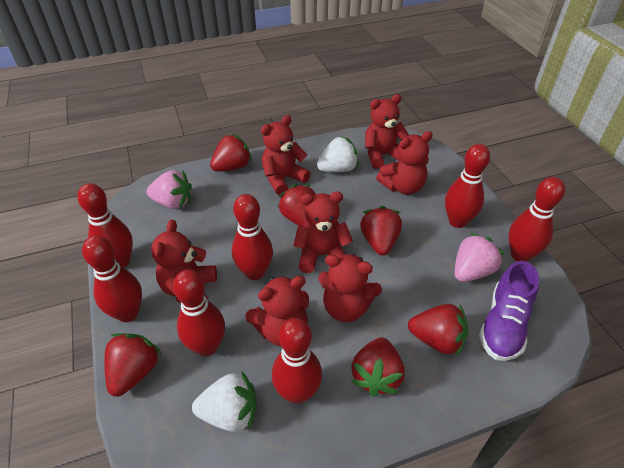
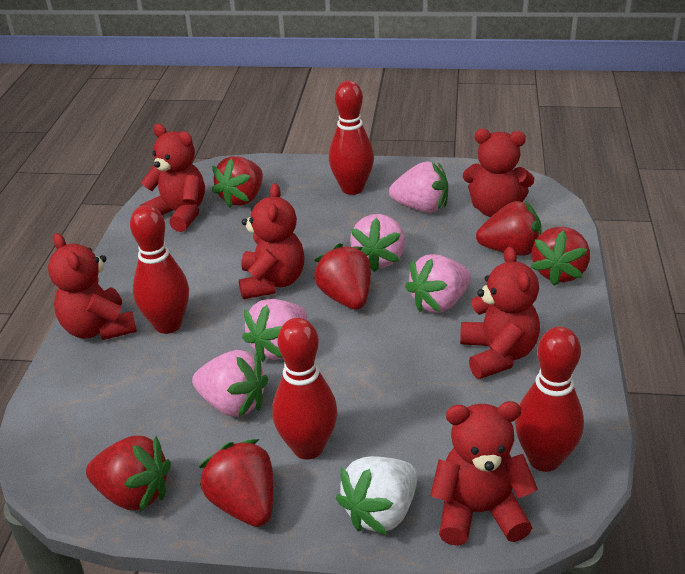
pink strawberry: [146,170,192,209] [455,233,504,282] = 2 -> [192,350,268,417] [242,299,307,362] [350,214,405,272] [389,161,448,213] [405,254,471,313] = 5
purple shoe: [479,261,539,361] = 1 -> none = 0
red bowling pin: [78,183,133,268] [82,236,142,322] [173,269,225,356] [232,194,273,280] [272,318,322,404] [445,144,490,228] [508,177,565,262] = 7 -> [130,205,189,334] [272,318,338,460] [329,80,374,195] [515,327,584,472] = 4
red teddy bear: [151,220,217,303] [245,276,309,347] [261,115,311,195] [293,191,353,273] [318,254,382,322] [365,94,409,169] [376,131,433,195] = 7 -> [48,233,137,340] [140,124,205,232] [239,183,305,299] [430,401,538,546] [460,246,540,379] [463,129,534,217] = 6
white strawberry: [192,372,257,432] [317,136,359,172] = 2 -> [336,456,417,535] = 1

